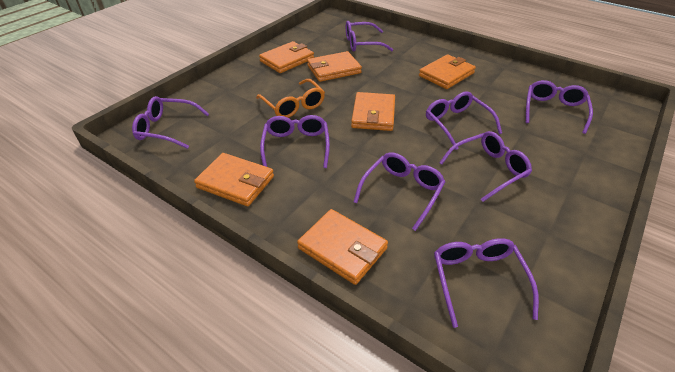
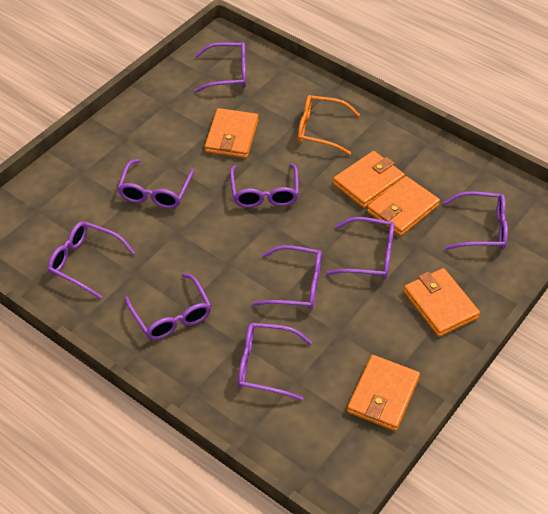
orange wallet: [194,153,274,206] [259,41,314,73] [297,209,388,285] [307,51,362,82] [351,92,395,131] [419,54,476,89] = 6 -> [205,108,258,158] [333,151,405,208] [347,355,420,431] [367,176,440,236] [403,268,480,337] = 5
purple glasses: [132,96,209,149] [260,115,330,168] [346,21,393,51] [354,152,445,231] [426,91,502,150] [434,238,539,328] [439,131,532,202] [526,80,593,134] = 8 -> [48,221,135,299] [117,159,195,209] [125,273,211,340] [194,42,246,93] [230,163,299,208] [238,323,312,401] [252,245,322,310] [326,217,395,279] [443,191,508,250] = 9

